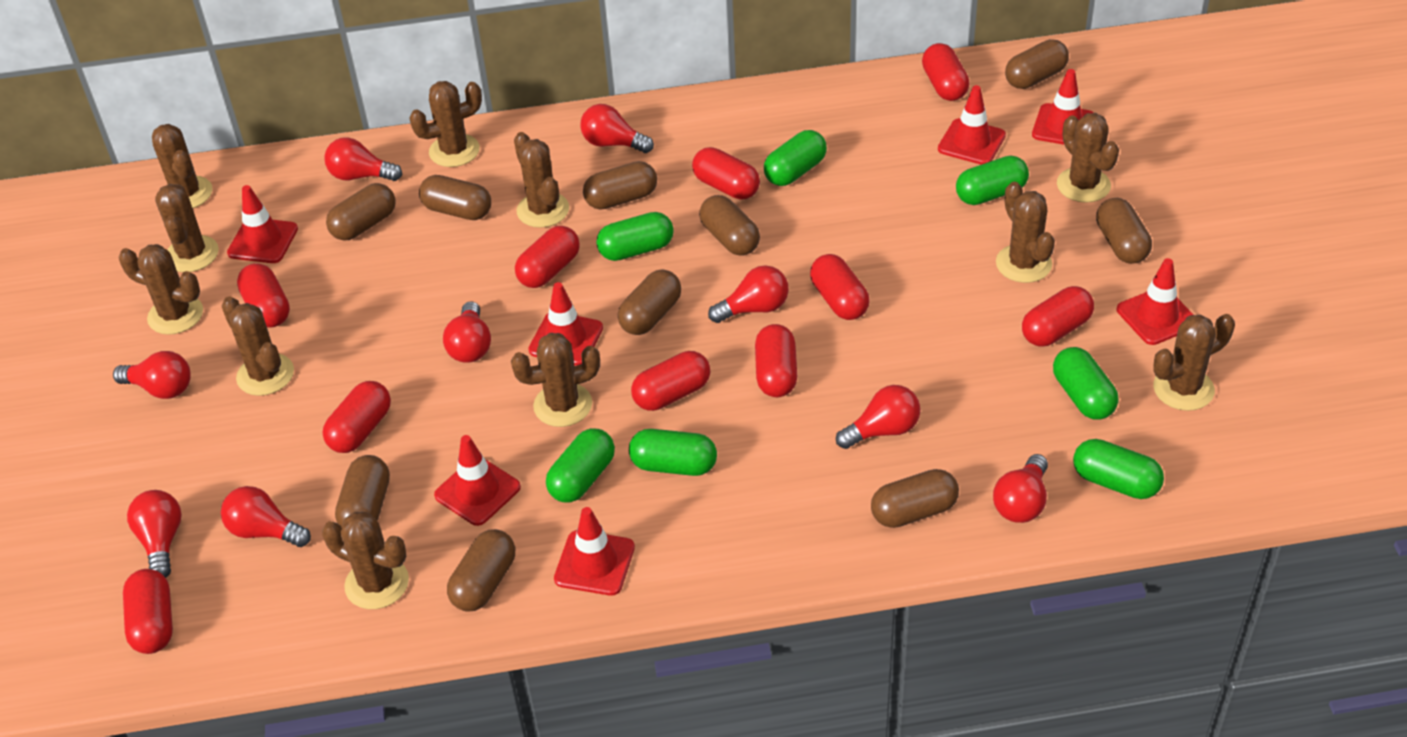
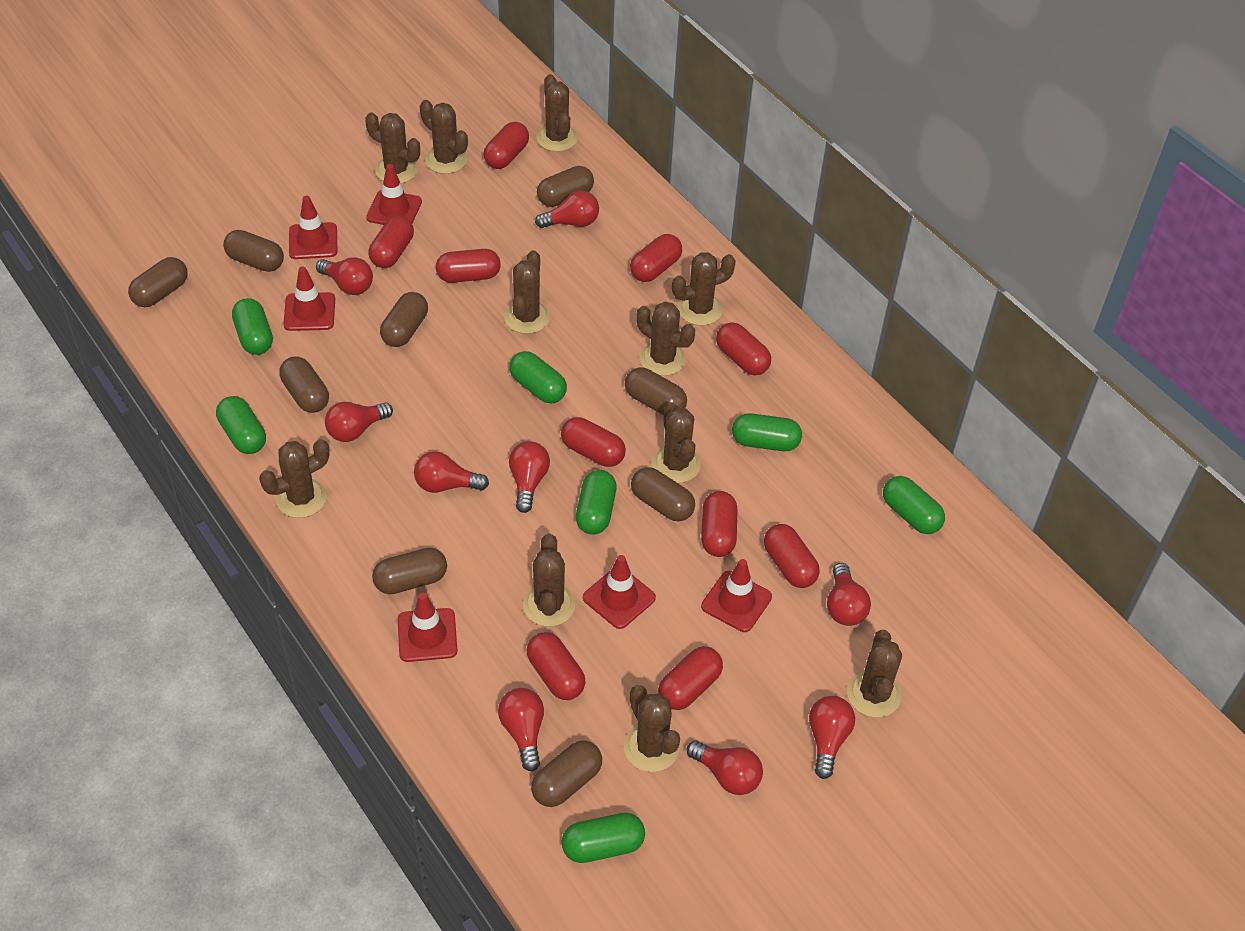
brown capsule: [326,183,396,241] [335,455,390,528] [419,175,491,220] [447,529,515,612] [583,161,657,210] [618,270,681,335] [699,195,760,256] [871,469,959,528] [1005,39,1069,89] [1096,198,1152,264] = 10 -> [128,257,188,307] [223,230,284,272] [279,356,329,413] [372,548,447,594] [380,292,428,347] [531,740,602,807] [537,166,594,207] [625,368,687,415] [631,467,695,521] = 9
red traffic cone: [227,185,298,263] [434,435,521,526] [528,282,603,366] [554,507,635,596] [938,85,1006,165] [1032,69,1094,145] [1117,258,1194,345] = 7 -> [283,267,335,331] [289,196,337,259] [366,164,422,225] [398,593,458,662] [583,555,656,629] [701,559,772,632] = 6

